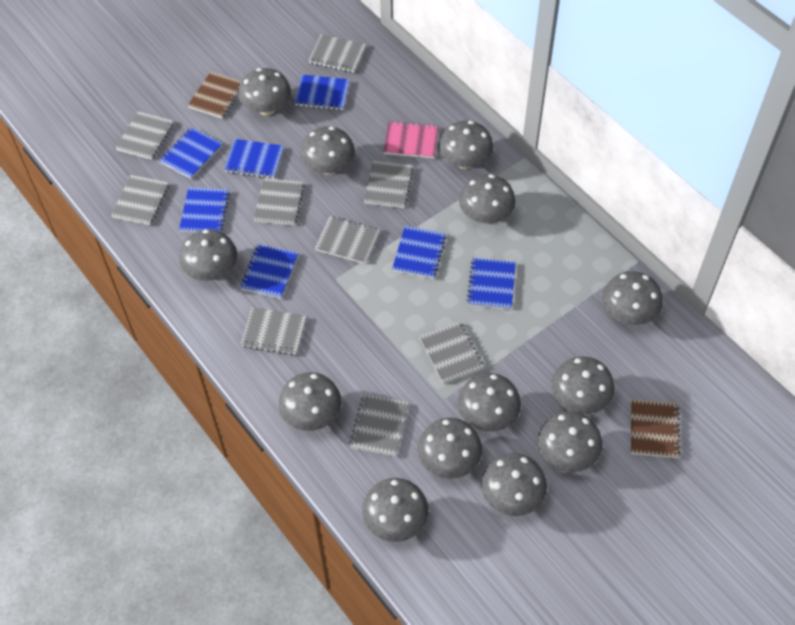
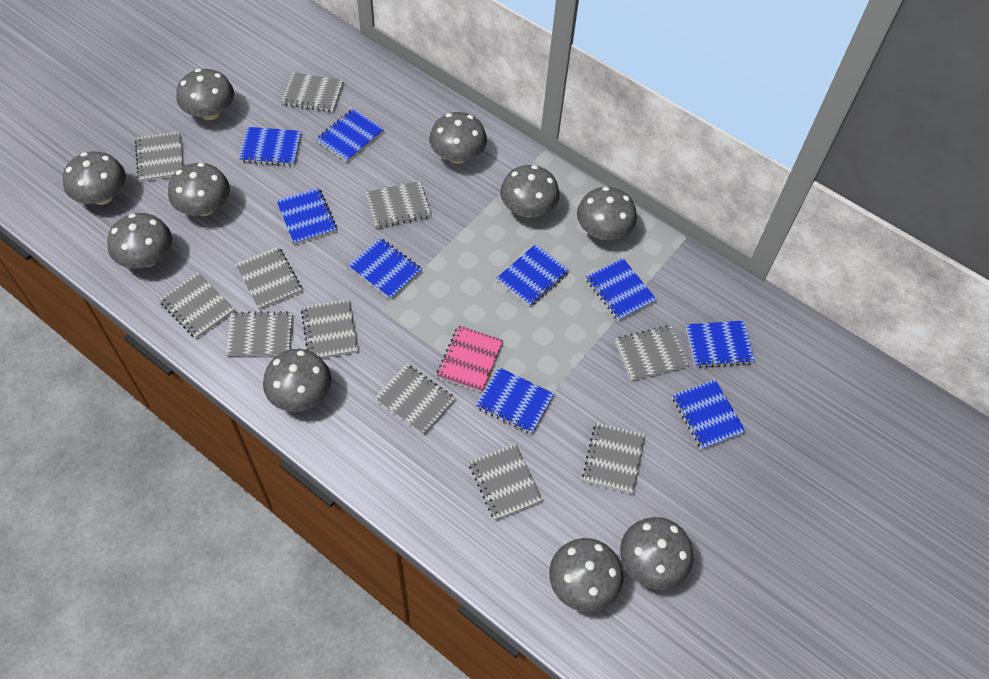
blue notebook: [159,127,223,179] [179,187,230,232] [224,139,284,179] [240,244,298,299] [294,75,350,110] [392,226,446,279] [467,258,516,310] = 7 -> [239,127,301,166] [276,187,337,245] [316,109,384,162] [348,237,422,299] [476,367,554,434] [497,244,569,307] [586,258,657,321] [672,379,746,450] [686,321,755,368] = 9
brown notebook: [187,72,241,118] [631,399,681,458] = 2 -> none = 0
grey mushroom: [179,229,237,281] [238,68,291,115] [279,372,342,431] [300,126,355,175] [362,478,429,542] [418,418,482,479] [439,121,493,169] [458,373,521,432] [459,174,515,223] [481,453,547,516] [538,411,602,472] [552,356,615,414] [602,271,663,325] = 13 -> [63,151,126,205] [107,213,172,268] [168,163,230,216] [176,69,234,120] [263,349,331,412] [429,112,487,164] [500,165,560,218] [549,538,623,612] [577,187,637,240] [620,517,693,590] = 10
grey notebook: [111,175,169,225] [116,112,174,160] [241,307,306,355] [253,178,305,226] [308,34,366,73] [315,216,380,264] [350,394,409,457] [364,161,414,208] [419,321,484,384] = 9 -> [135,132,183,182] [159,273,235,339] [226,311,293,356] [236,247,302,310] [282,72,344,112] [301,299,358,359] [366,181,431,228] [375,364,455,435] [469,444,543,520] [582,423,645,494] [615,325,689,381] = 11

